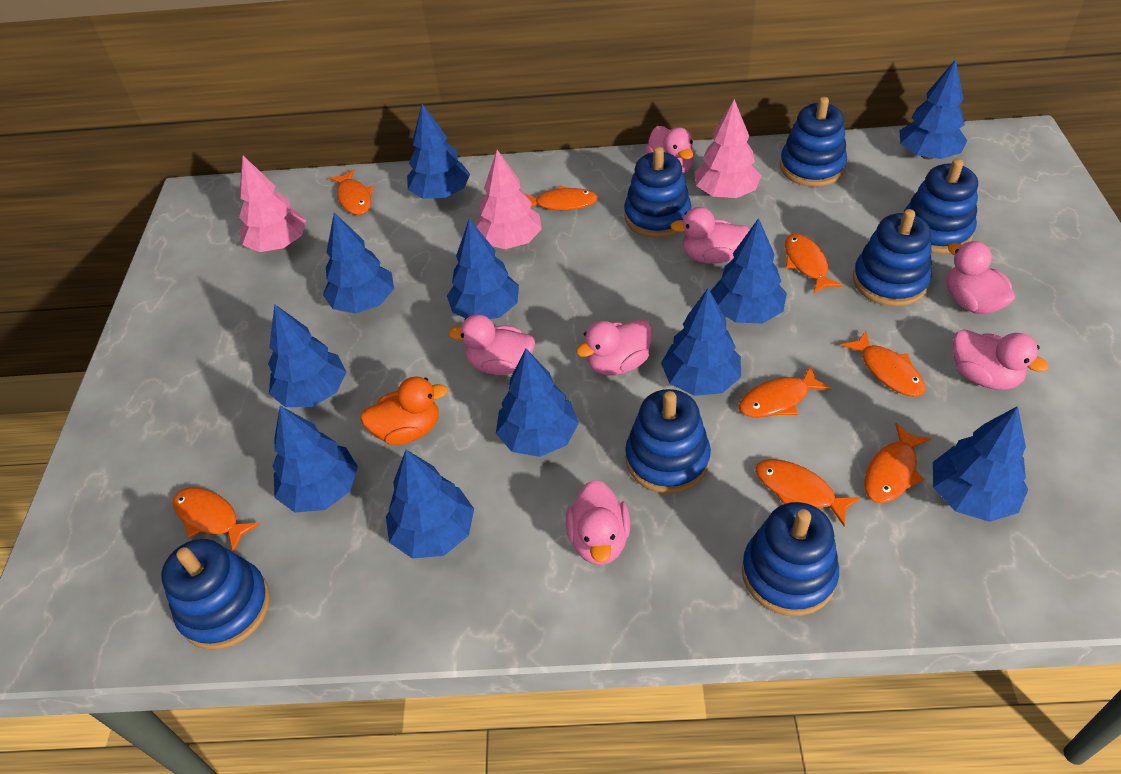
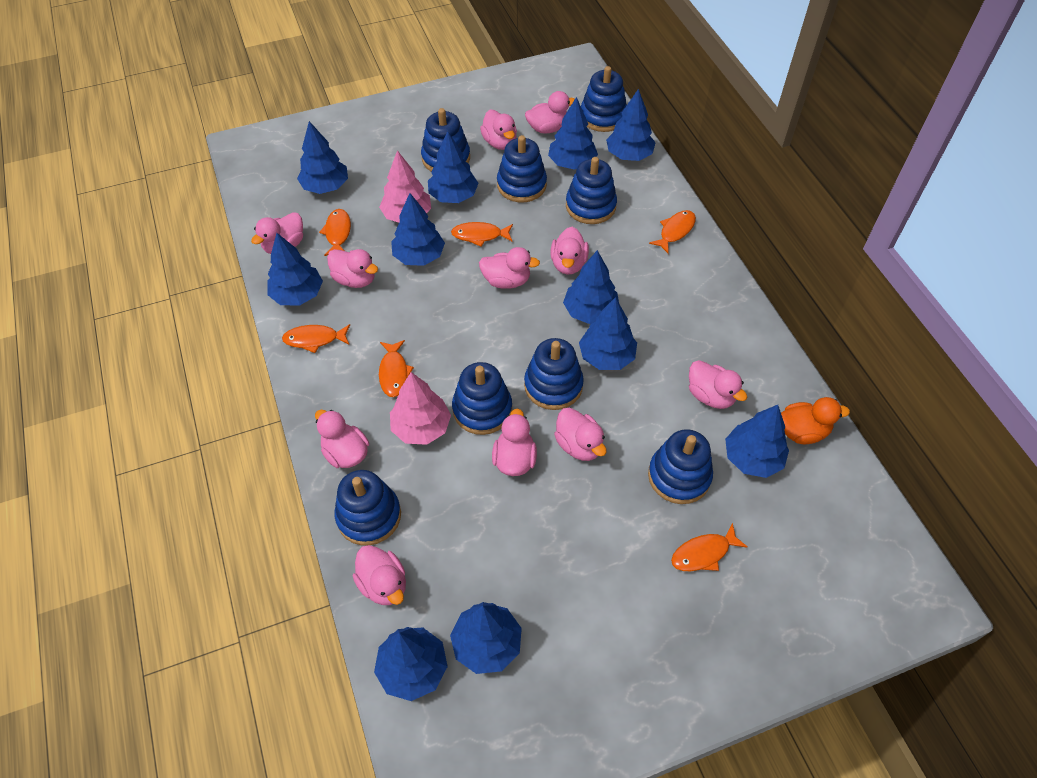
blue stacking toy: [161,539,270,650] [624,147,691,238] [625,389,711,494] [742,502,839,616] [780,97,847,187] [853,209,932,306] [903,158,978,254] = 7 -> [335,470,401,545] [421,108,470,172] [452,362,512,435] [497,135,547,202] [524,338,584,410] [566,157,617,224] [581,66,627,132] [648,429,713,504] = 8
orange fish: [173,487,260,552] [329,169,373,215] [524,185,598,210] [738,366,831,417] [755,459,861,526] [785,234,843,294] [841,331,925,397] [864,423,932,503] = 8 -> [282,324,350,353] [319,209,351,256] [379,340,414,397] [451,222,513,247] [649,210,696,254] [671,523,748,571] = 6
pink duck: [449,314,535,375] [566,480,630,565] [576,319,653,375] [645,126,694,174] [670,207,749,264] [947,241,1015,314] [953,329,1048,390] = 7 -> [251,212,303,254] [315,410,369,468] [327,249,378,288] [353,545,406,605] [479,247,540,289] [480,110,517,150] [492,408,537,476] [525,91,575,134] [550,227,589,274] [554,408,607,461] [689,360,747,409] = 11
pink tree: [239,156,306,252] [476,150,542,249] [694,99,761,198] = 3 -> [379,150,431,223] [390,372,451,445] = 2

